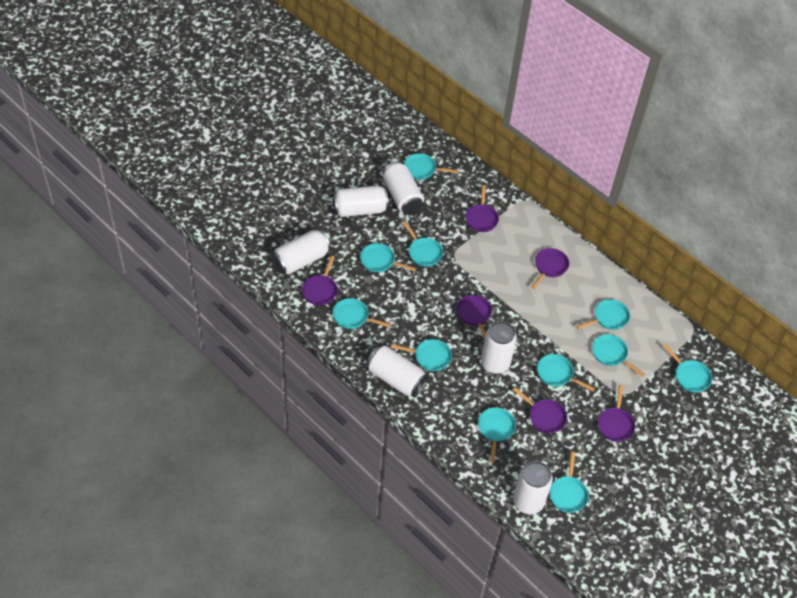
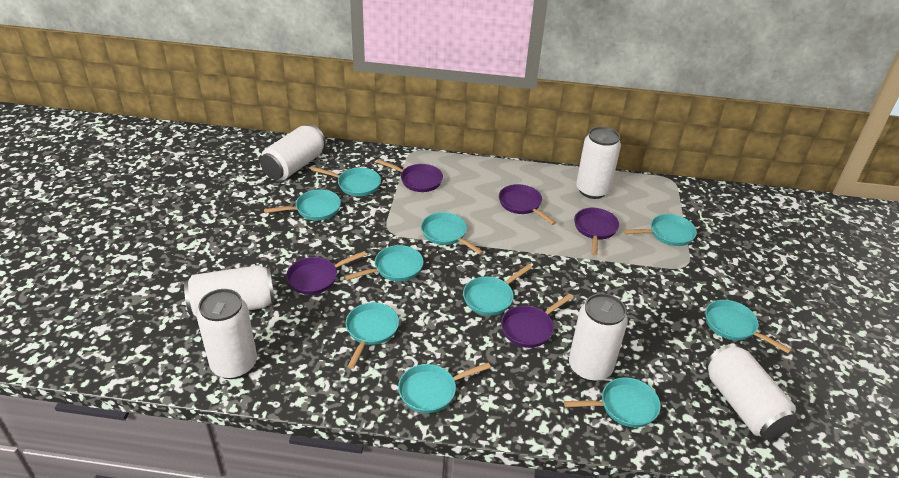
purple pan: [302,256,338,305] [457,295,492,340] [465,185,499,232] [513,387,567,433] [531,248,569,289] [598,385,635,442] = 6 -> [286,251,367,295] [376,159,443,192] [499,184,556,225] [501,293,573,348] [574,208,619,256] = 5
turquoise pan: [333,298,391,329] [360,243,416,272] [391,339,452,371] [402,221,443,267] [404,153,459,180] [478,407,516,463] [537,354,595,391] [550,452,589,513] [576,299,630,330] [592,334,645,377] [663,344,712,393] = 11 -> [264,190,341,221] [311,167,381,196] [345,245,423,281] [346,303,399,369] [398,363,491,413] [421,212,483,255] [463,264,532,316] [564,377,661,427] [623,214,697,246] [705,300,791,353] = 10

